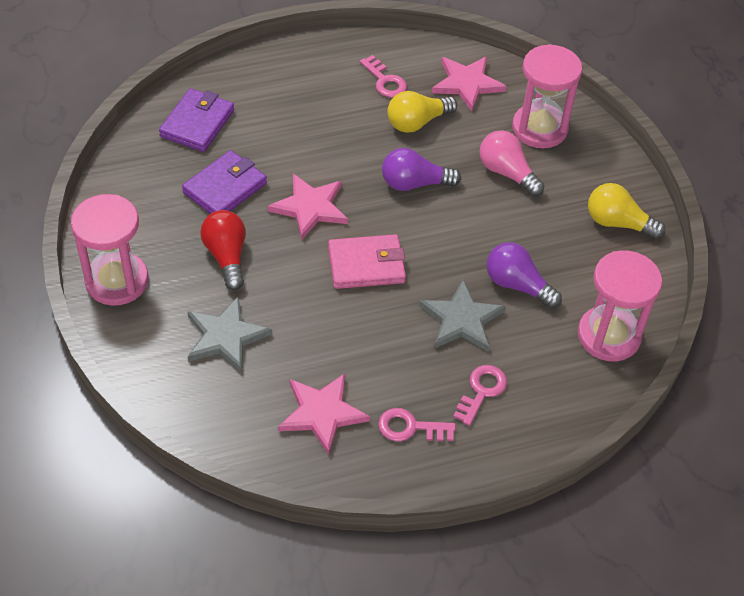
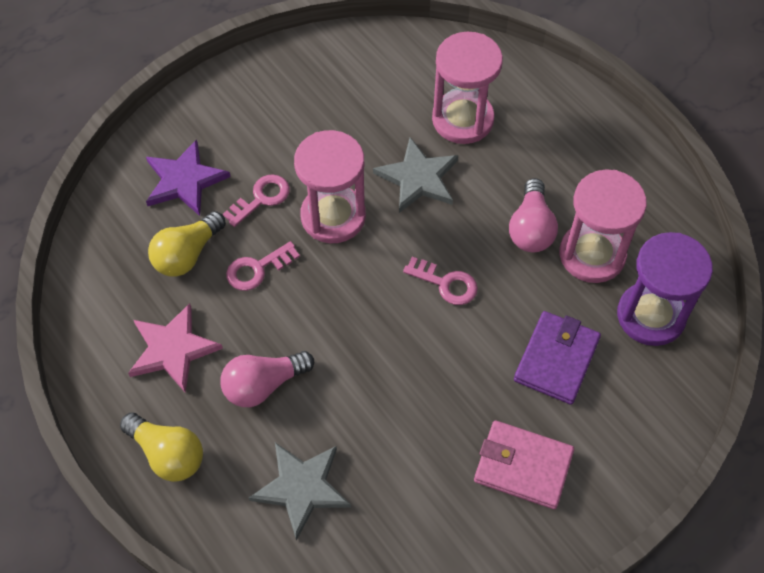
pink light bulb: [480,130,544,197] = 1 -> [220,351,314,407] [509,178,558,252] = 2
pink star: [268,174,348,239] [278,373,370,455] [432,56,507,111] = 3 -> [128,303,223,392] = 1
purple hourglass: none = 0 -> [617,232,713,346] = 1
purple light bulb: [382,148,461,191] [487,242,562,309] = 2 -> none = 0
purple star: none = 0 -> [146,139,231,216] = 1
purple wallet: [159,88,234,152] [182,150,267,214] = 2 -> [514,311,601,405] = 1
red light bulb: [200,210,246,290] = 1 -> none = 0

